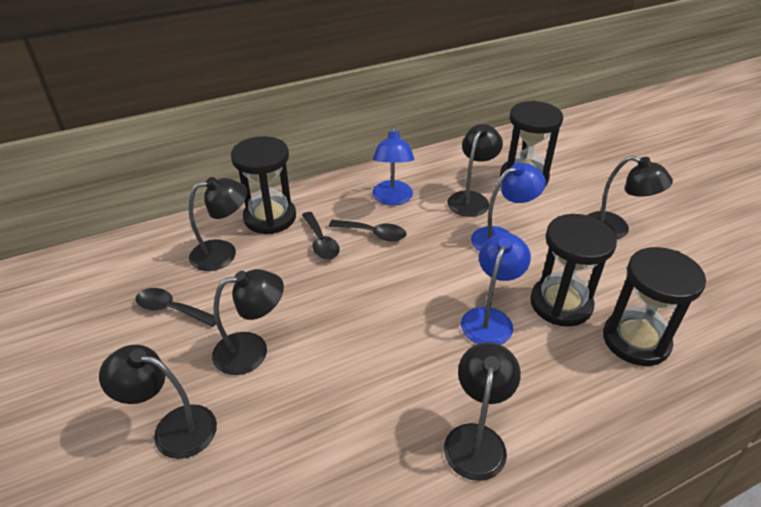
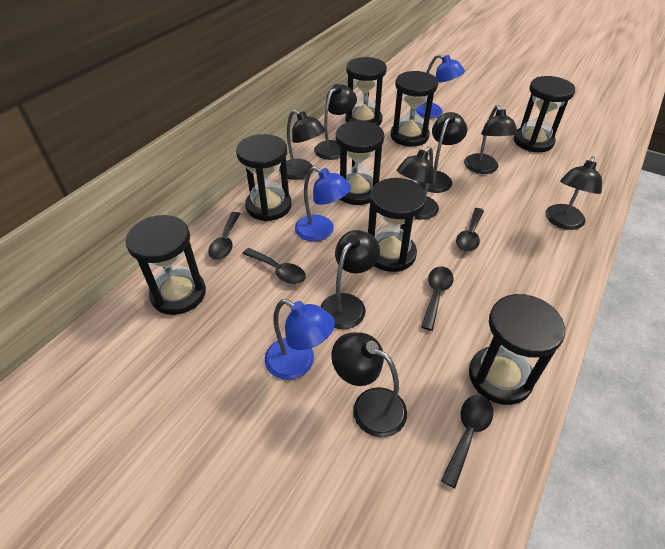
black hourglass: [231,136,296,234] [500,101,563,186] [530,214,617,327] [603,247,706,366] = 4 -> [125,215,206,315] [236,134,291,221] [336,120,384,205] [345,57,387,126] [368,178,427,272] [390,71,438,147] [469,294,565,405] [514,76,575,152] = 8
black lamp: [99,345,217,459] [189,177,247,271] [212,269,284,375] [444,342,521,481] [448,124,503,217] [587,156,673,239] = 6 -> [279,110,325,180] [314,84,357,160] [321,230,380,329] [331,332,407,437] [397,147,439,220] [417,112,467,193] [464,105,518,174] [546,156,602,230] = 8
black spoon: [136,288,216,327] [302,212,340,260] [329,220,406,241] = 3 -> [208,212,241,260] [242,248,306,284] [421,266,454,331] [441,395,493,488] [456,208,484,252] = 5

